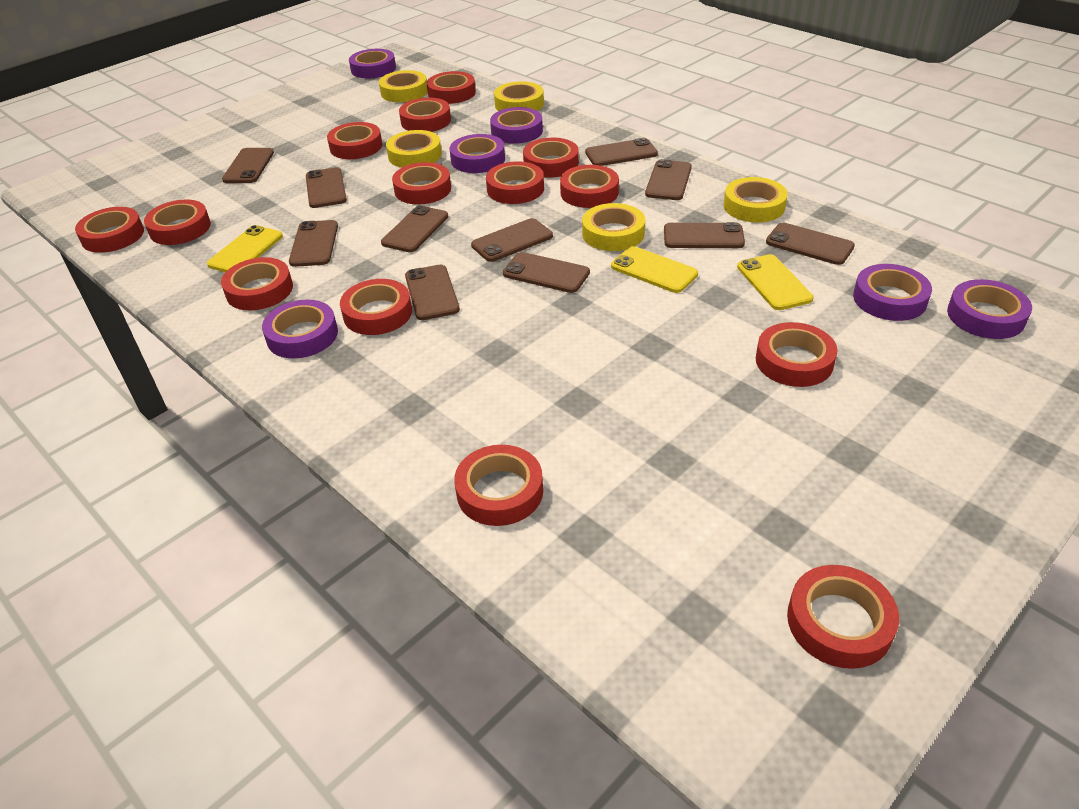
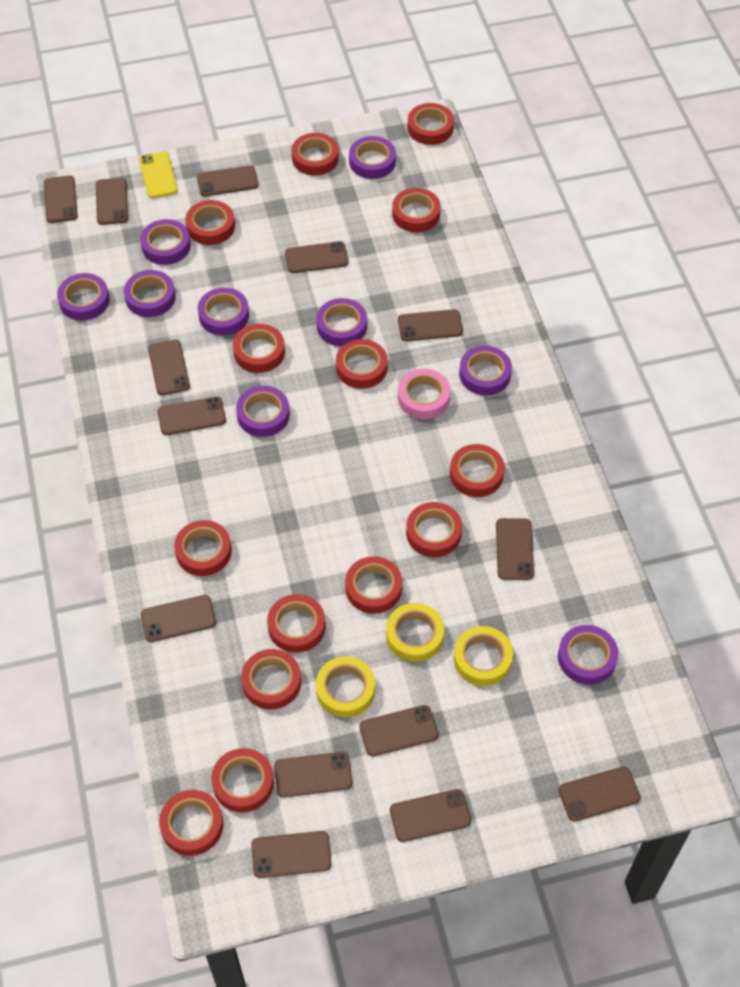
brown phone: [222,148,274,183] [289,220,338,267] [306,167,347,208] [381,205,448,252] [405,265,460,320] [471,218,553,262] [503,252,590,293] [585,138,658,166] [645,159,692,200] [664,222,745,248] [766,223,855,265] = 11 -> [44,175,78,223] [96,178,128,225] [141,595,216,642] [148,340,190,395] [157,397,226,435] [197,165,258,196] [251,831,331,878] [274,752,352,798] [285,241,348,273] [359,705,438,756] [390,789,471,842] [398,309,463,341] [496,518,534,580] [558,766,641,821] = 14
pink tape: none = 0 -> [398,369,450,419] = 1
purple tape: [262,300,338,358] [349,49,396,78] [450,134,505,173] [490,107,543,144] [853,264,932,321] [947,279,1032,339] = 6 -> [57,273,110,321] [124,270,176,317] [140,219,191,265] [198,288,249,335] [236,386,290,437] [316,298,367,346] [349,136,396,179] [459,346,512,395] [558,625,618,685] = 9
yellow phone: [207,225,283,272] [611,246,698,293] [737,254,814,310] = 3 -> [139,151,178,198] = 1
yellow tape: [379,70,428,102] [386,130,442,168] [494,81,544,111] [582,203,645,251] [723,177,788,222] = 5 -> [316,657,375,717] [386,603,444,662] [454,626,513,686] = 3

